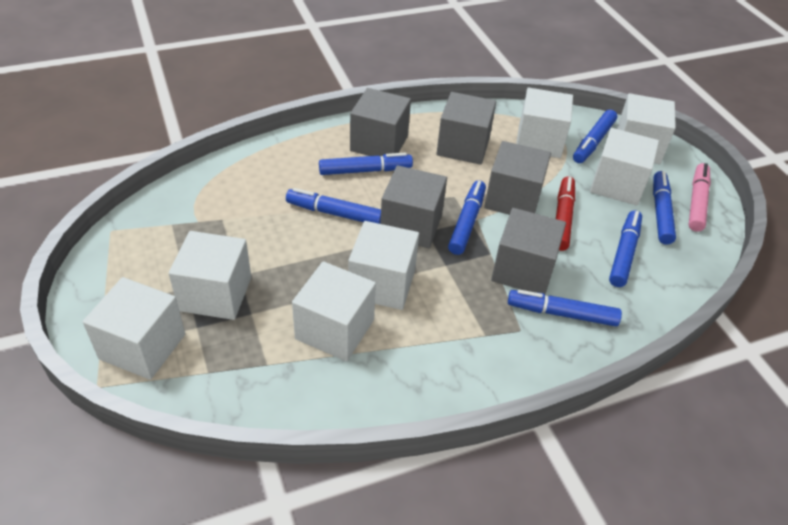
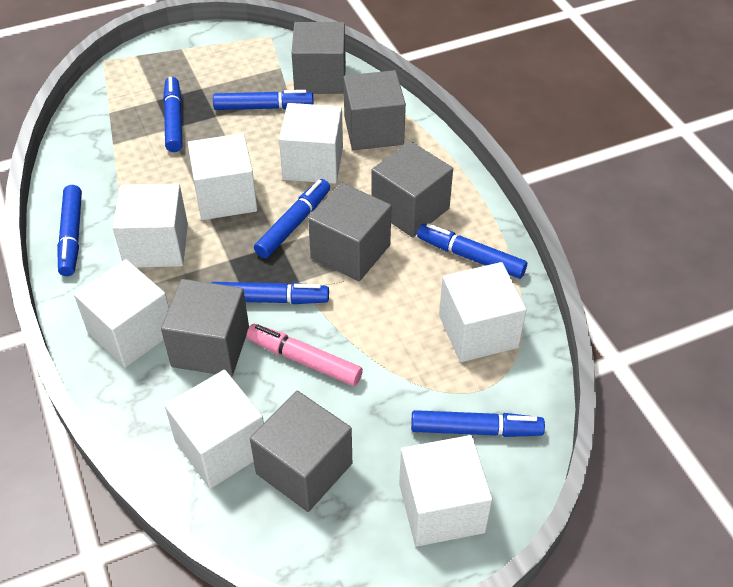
grey cube: [350,88,411,156] [380,165,447,248] [437,92,496,165] [484,141,551,215] [491,208,566,294] = 5 -> [161,279,249,377] [250,391,352,512] [292,22,346,94] [308,183,391,281] [343,70,406,150] [371,141,453,237] = 6
red marker: [556,176,575,251] = 1 -> none = 0

